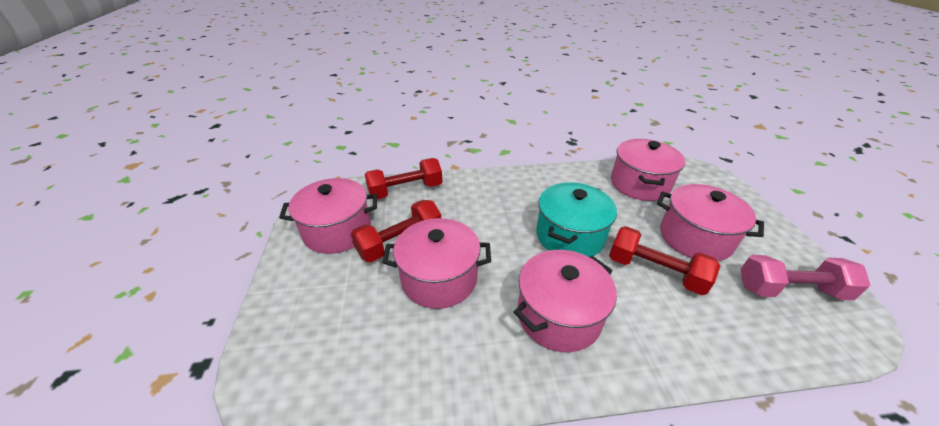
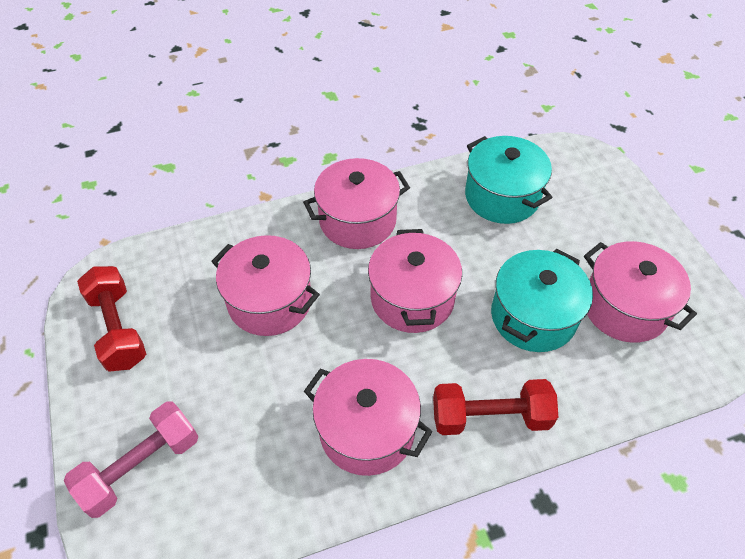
red dumbbell: [351,200,441,262] [364,158,442,199] [609,226,720,295] = 3 -> [77,266,146,372] [433,379,558,435] = 2
turquoise pot: [536,182,617,257] = 1 -> [465,136,553,224] [491,249,593,352] = 2

